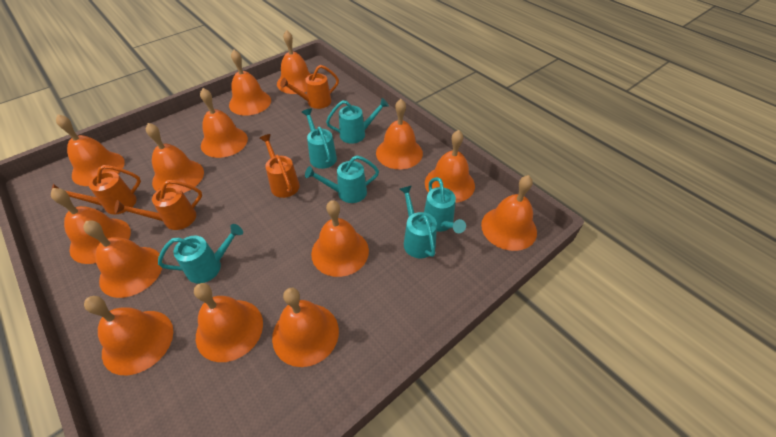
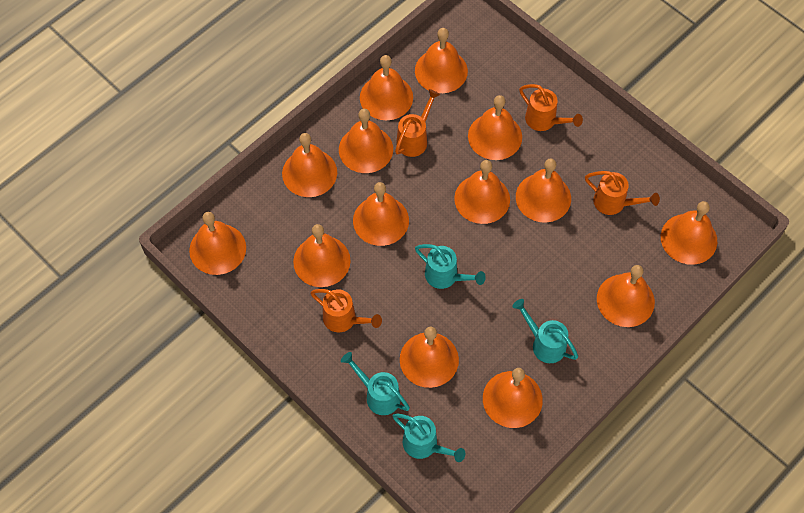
turquoise watering can: [158,224,243,284] [302,109,337,169] [305,155,379,203] [326,98,389,144] [400,186,437,258] [424,177,466,233] = 6 -> [341,352,410,415] [393,414,465,462] [415,244,486,289] [512,299,578,363] = 4

